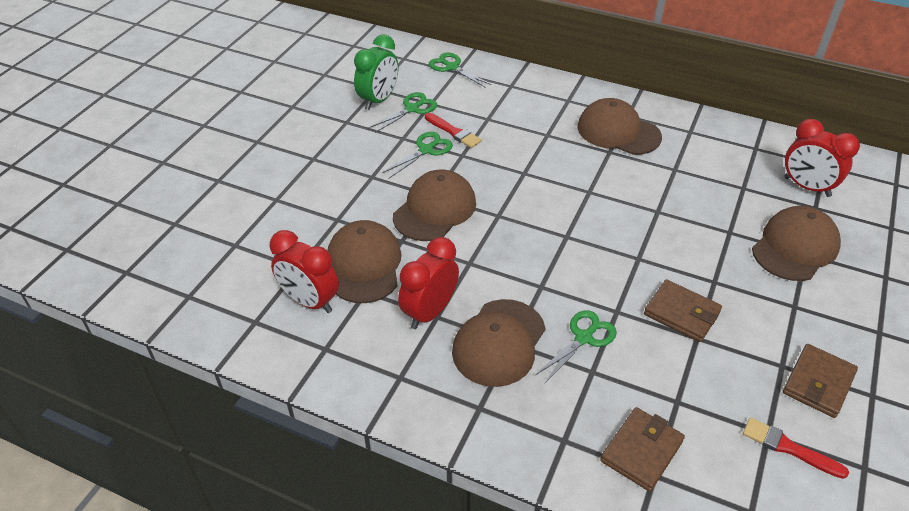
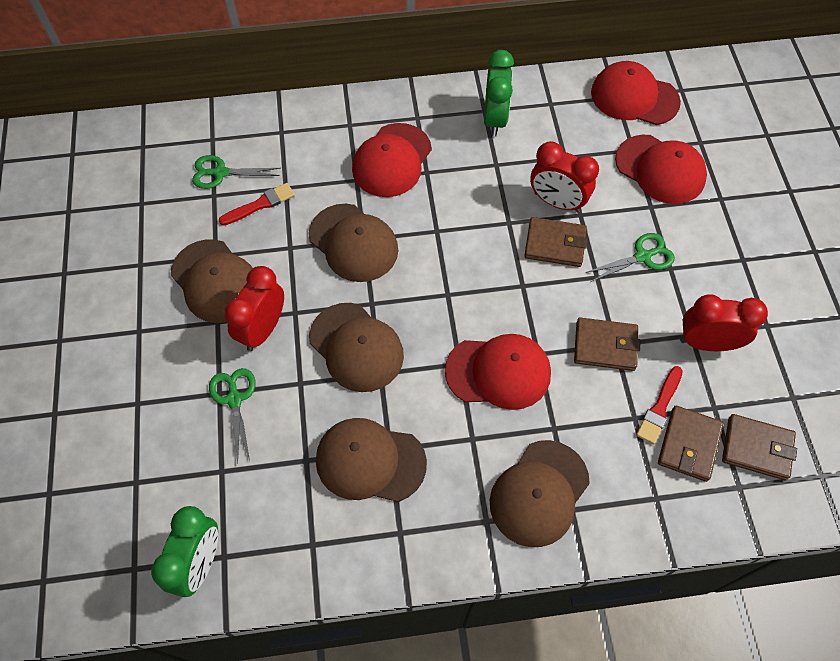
brown wallet: [600,407,685,492] [644,279,722,342] [783,344,858,418] = 3 -> [524,217,588,267] [574,317,640,371] [658,406,724,482] [722,414,797,480] = 4
green clock: [354,34,398,110] = 1 -> [151,506,218,597] [484,50,514,137] = 2
green scissors: [369,92,437,133] [382,132,453,178] [429,53,491,87] [536,310,617,383] = 4 -> [192,155,281,189] [209,368,255,464] [585,233,675,282] = 3
red cap: none = 0 -> [352,123,432,197] [445,334,551,410] [591,61,681,125] [615,135,707,204] = 4

